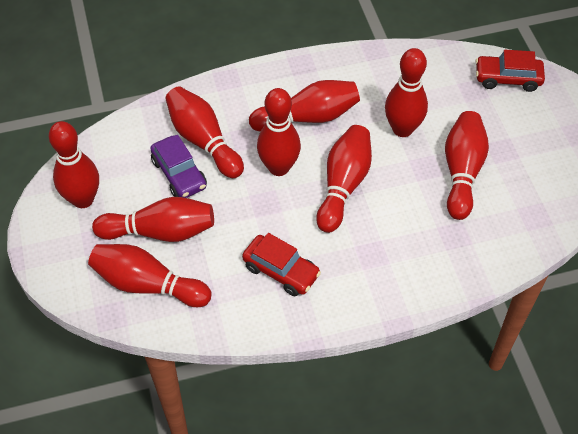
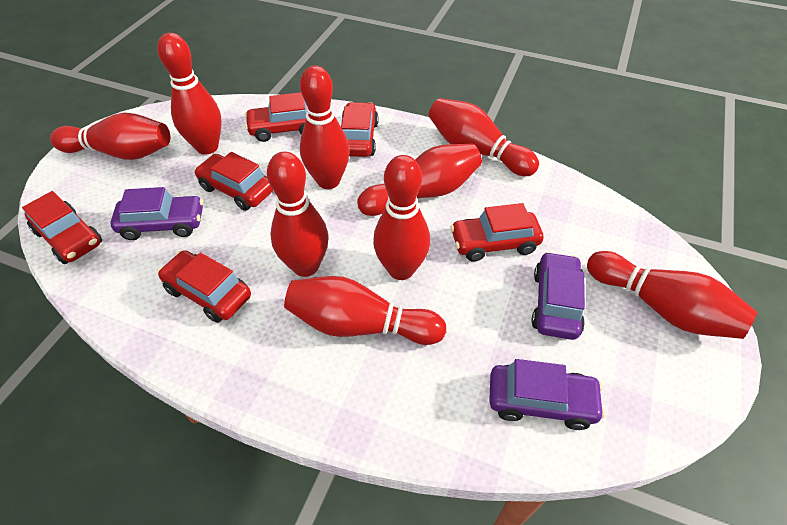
purple car: [150,135,207,198] = 1 -> [110,187,203,240] [489,359,605,430] [531,251,585,340] = 3
red car: [242,233,321,296] [476,50,545,92] = 2 -> [22,191,102,264] [158,250,251,323] [194,152,273,211] [245,92,307,142] [341,102,379,157] [450,203,544,261] = 6

